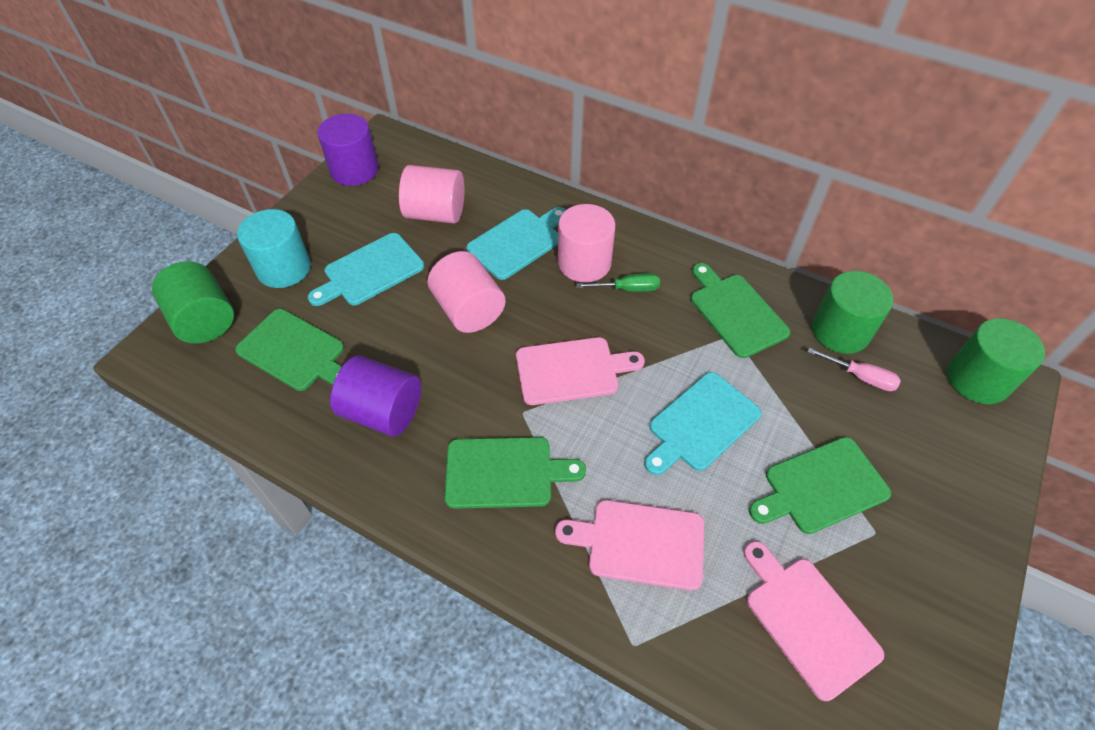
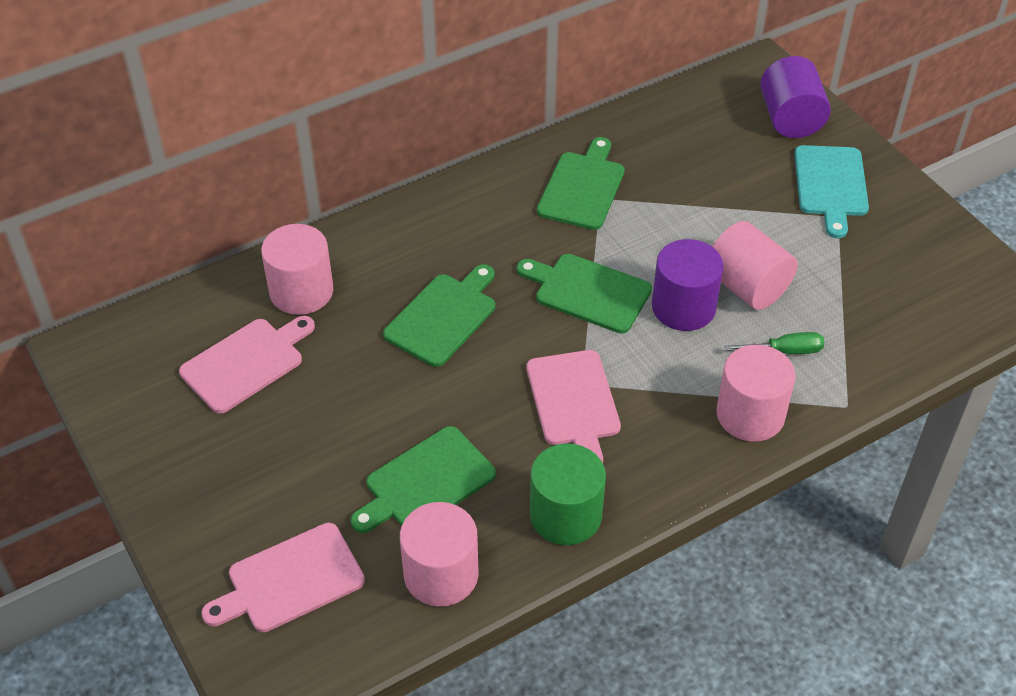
green cylinder: [152,261,234,343] [812,271,893,354] [947,318,1045,404] = 3 -> [530,443,606,545] = 1
pink cylinder: [399,165,464,224] [428,251,506,333] [558,204,615,283] = 3 -> [261,224,333,315] [400,502,479,607] [712,221,798,310] [716,345,795,442] = 4
pink screwdriver: [807,348,901,391] = 1 -> none = 0
turquoise cutting board: [308,233,424,306] [466,207,566,280] [644,372,762,475] = 3 -> [794,145,869,238] = 1
turquoise cylinder: [237,209,311,288] = 1 -> none = 0

